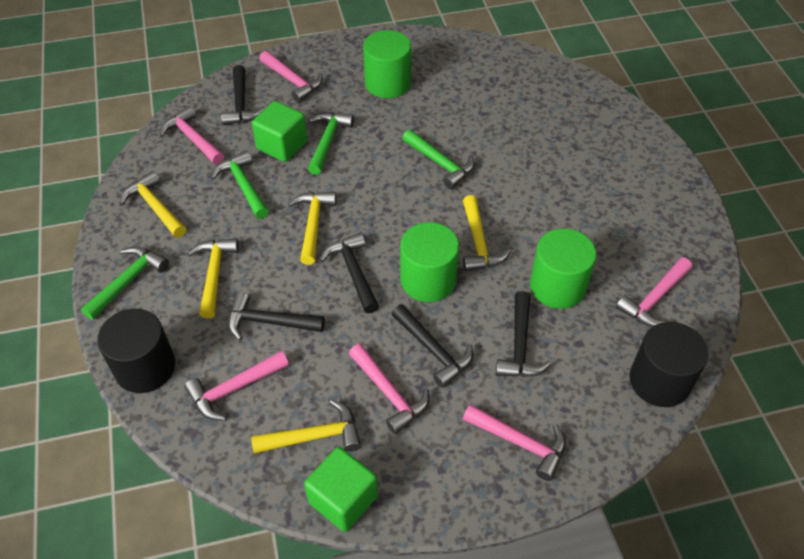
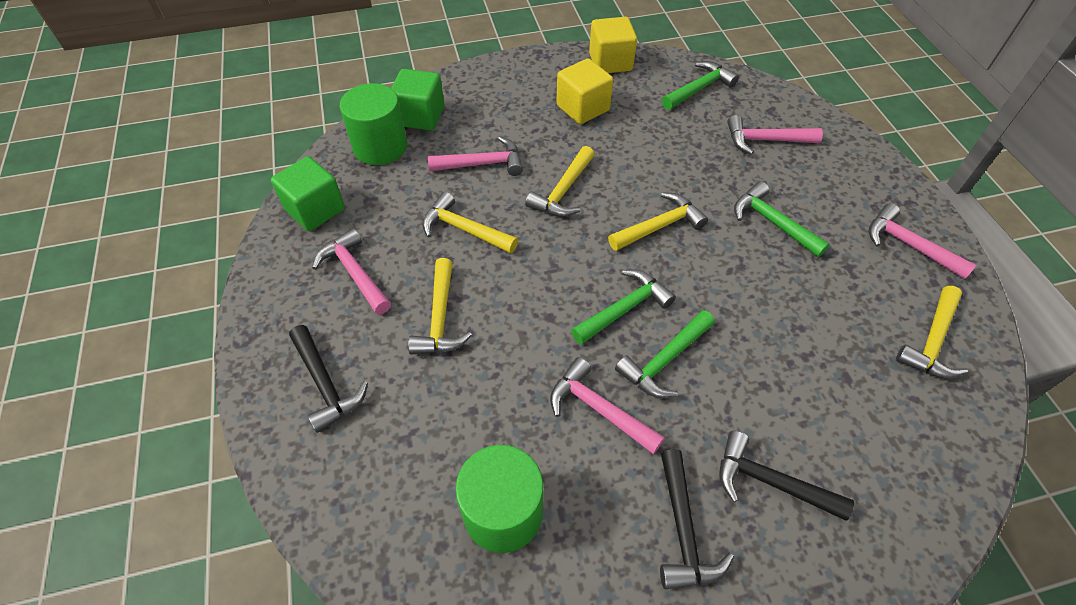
black cylinder: [97,309,175,393] [629,322,708,407] = 2 -> none = 0
black hammer: [221,65,265,125] [228,292,324,340] [320,233,379,313] [391,304,473,388] [496,291,551,377] = 5 -> [289,325,368,433] [660,449,734,589] [719,431,854,520] = 3
green cylinder: [363,30,411,98] [400,222,459,302] [530,228,596,309] = 3 -> [340,83,407,165] [455,445,543,553] = 2
pink hammer: [160,106,224,165] [184,351,289,421] [260,51,323,103] [349,344,429,434] [463,404,566,481] [616,257,692,327] = 6 -> [312,228,391,315] [428,136,523,176] [550,357,665,454] [727,115,823,155] [869,203,976,279] = 5
yellow cube: none = 0 -> [556,58,613,124] [589,17,637,73] = 2

